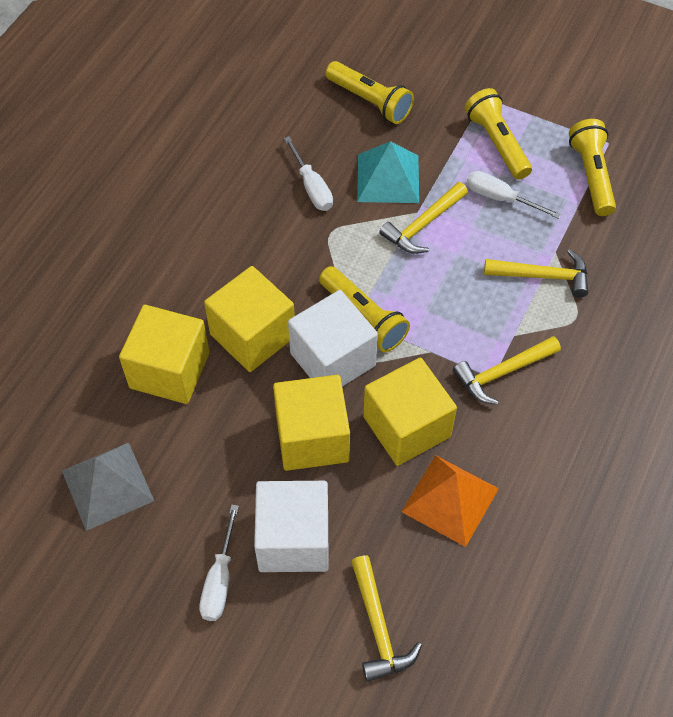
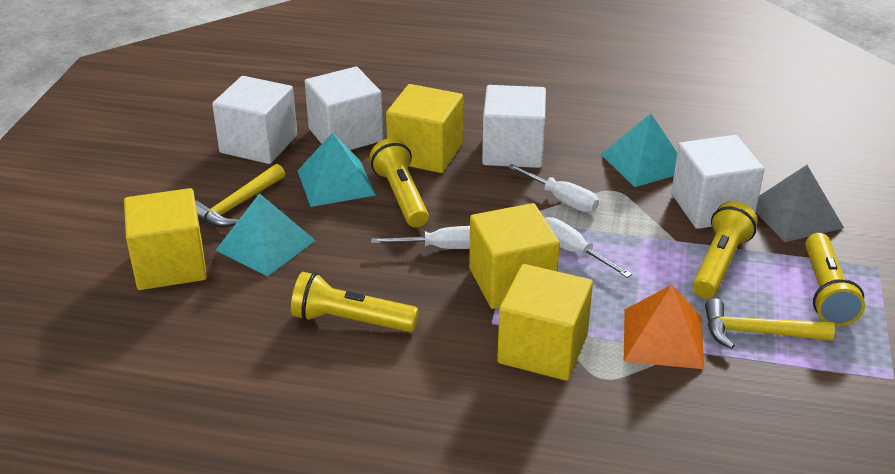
turquoise pyramid: [357,141,419,203] = 1 -> [216,193,316,277] [298,133,376,207] [601,113,677,187] = 3
white cube: [254,481,329,572] [288,290,378,387] = 2 -> [212,76,297,164] [305,67,383,150] [482,85,546,168] [671,135,764,229] = 4
yellow hammer: [351,556,422,682] [379,182,468,254] [453,336,561,405] [484,249,588,298] = 4 -> [195,164,285,227] [705,298,835,349] = 2

